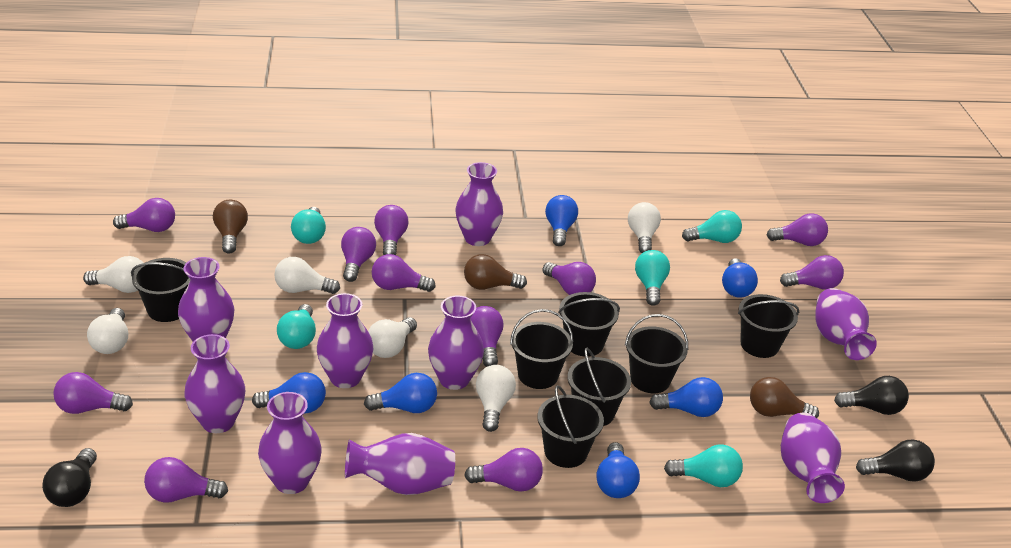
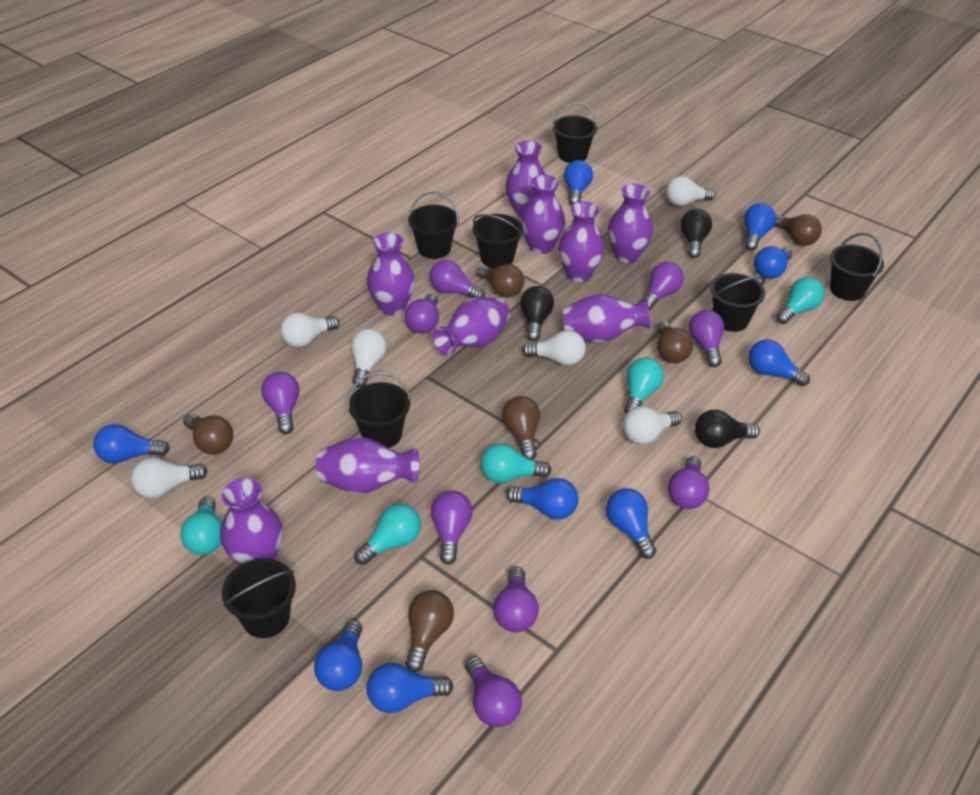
blue light bulb: [252,372,326,413] [364,373,437,413] [545,195,578,246] [596,442,640,498] [649,377,723,417] [722,258,758,298] = 6 -> [93,424,170,464] [314,620,362,691] [367,663,453,713] [506,478,578,520] [564,160,593,205] [606,488,656,559] [744,203,776,251] [748,339,810,386] [754,246,792,279] = 9
brown light bulb: [213,200,248,253] [464,254,527,290] [750,377,819,418] = 3 -> [183,413,233,454] [405,590,454,672] [477,264,524,297] [502,396,540,460] [656,321,693,363] [774,214,822,246] = 6
purple light bulb: [53,372,133,414] [113,198,175,232] [144,457,228,503] [341,227,376,282] [372,254,436,292] [374,205,408,255] [464,448,543,492] [470,306,503,367] [543,262,596,295] [767,213,828,246] [780,255,844,290] = 11 -> [261,372,300,434] [404,294,439,334] [429,260,485,298] [431,491,473,565] [465,656,522,727] [493,567,539,632] [641,262,684,310] [668,456,710,509] [689,310,724,367] = 9

